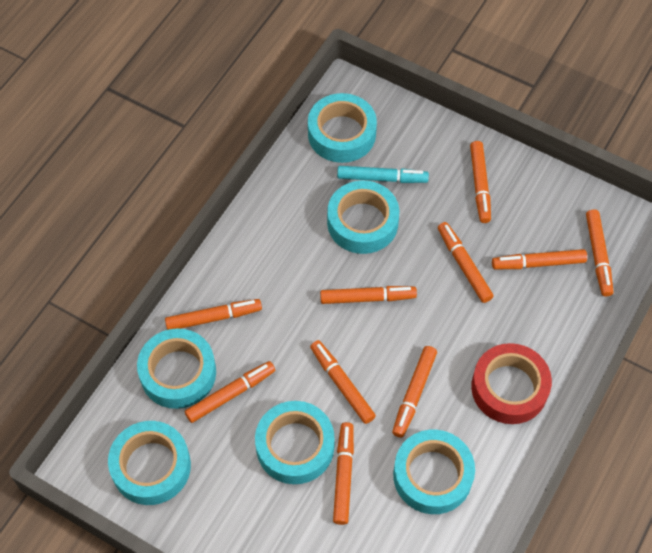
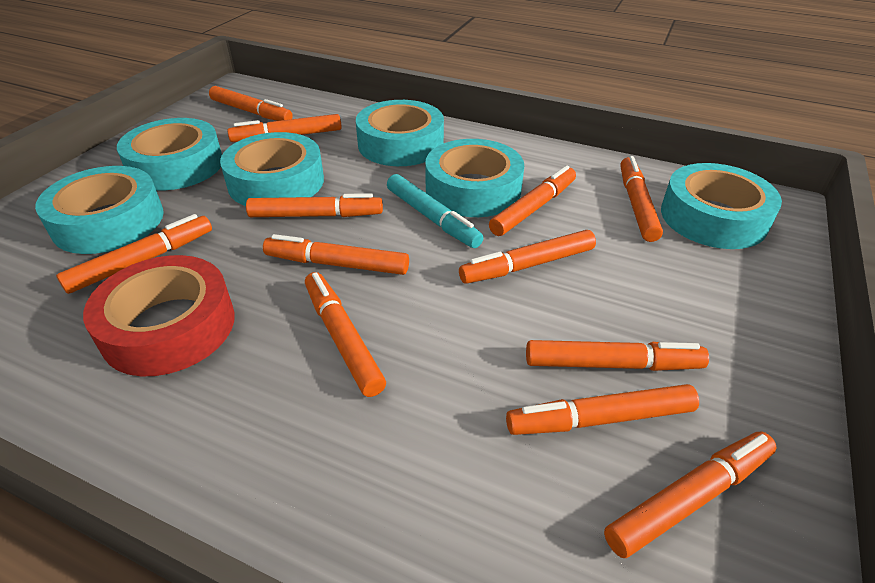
orange marker: [165,299,262,330] [185,361,275,423] [310,340,376,424] [320,286,417,304] [333,422,354,525] [392,346,437,438] [438,222,494,303] [470,141,491,223] [492,249,587,269] [586,210,613,297] = 10 -> [56,214,212,294] [209,86,293,121] [227,114,342,142] [246,193,383,217] [263,234,409,275] [305,272,386,397] [459,230,596,284] [489,165,576,236] [506,384,699,435] [526,340,709,371] [604,431,777,558] [620,156,663,242] = 12

